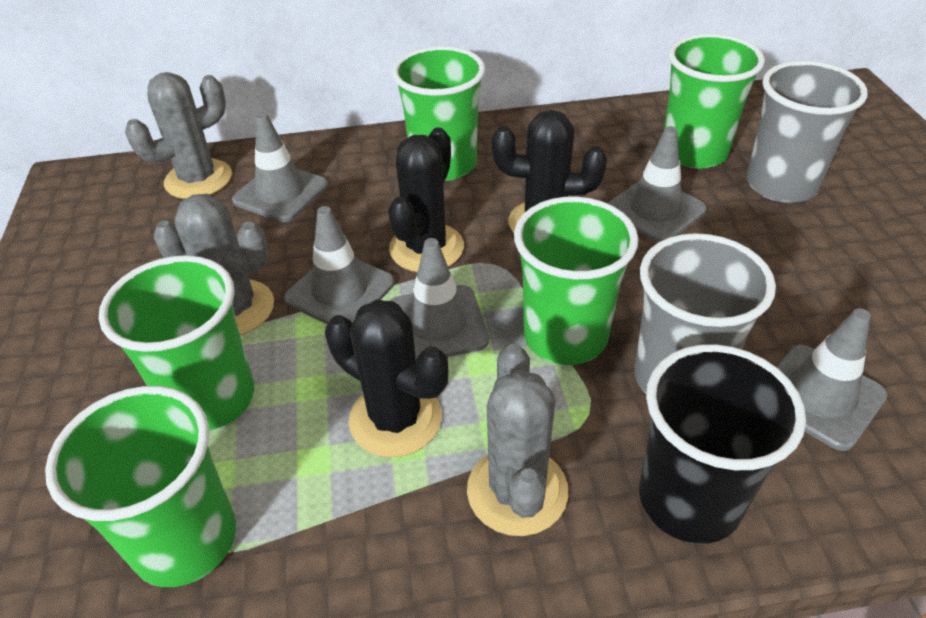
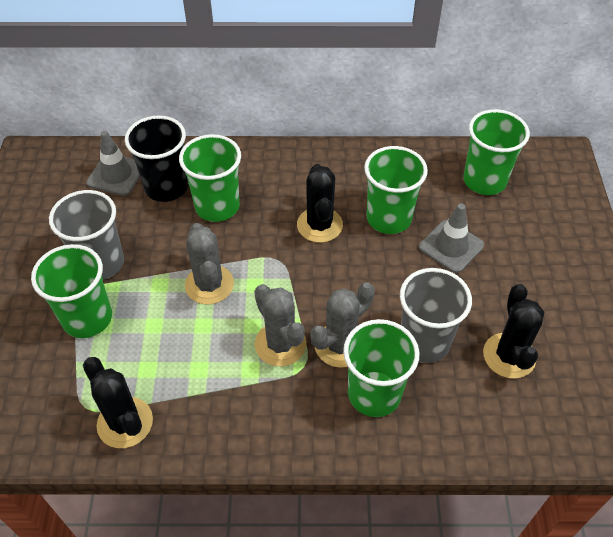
grey traffic cone: [232,112,328,222] [284,206,395,324] [390,238,489,357] [607,126,707,242] [777,308,888,451] = 5 -> [86,131,140,196] [419,203,484,273] = 2

